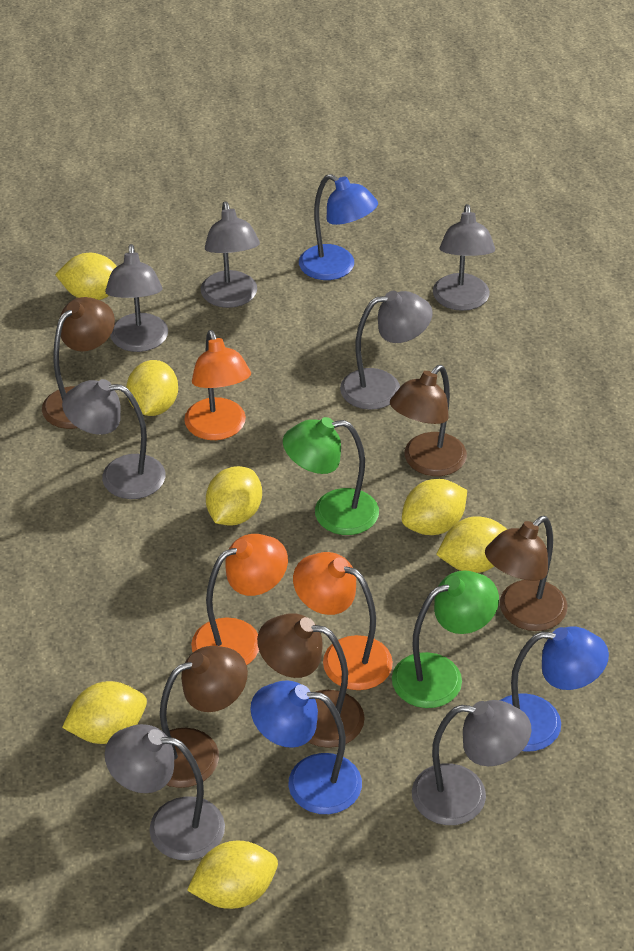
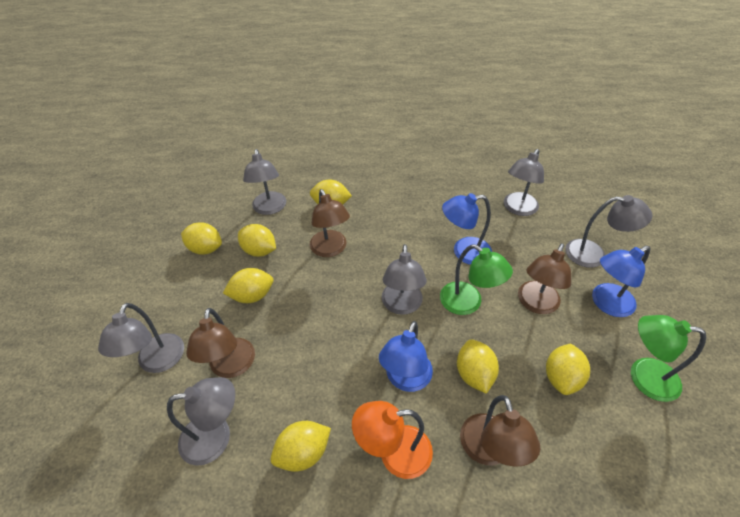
brown lamp: [42,297,115,429] [160,646,248,788] [257,613,365,748] [390,365,467,476] [485,516,567,631] = 5 -> [186,308,255,378] [310,189,350,257] [460,395,540,466] [518,243,571,314] = 4
grey lamp: [62,379,165,499] [105,244,168,352] [105,724,225,860] [201,202,260,308] [340,291,433,410] [412,700,531,825] [433,204,495,311] = 7 -> [98,303,184,373] [167,377,235,466] [243,149,286,215] [382,244,427,315] [504,149,544,216] [565,195,652,268] = 6
orange lamp: [184,330,251,440] [191,534,288,665] [293,552,393,690] = 3 -> [352,401,433,479] = 1

